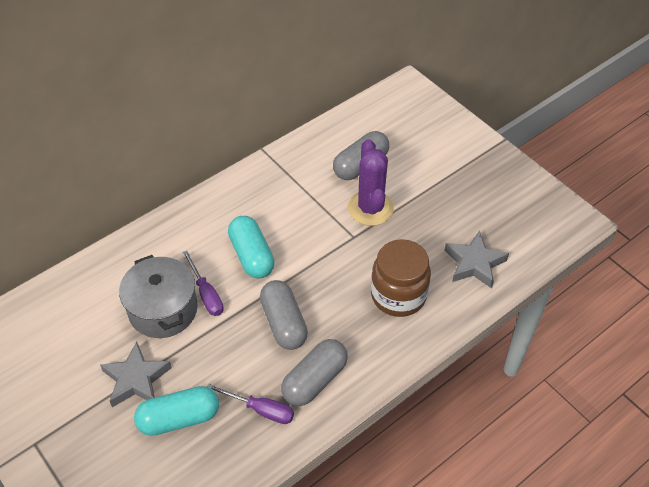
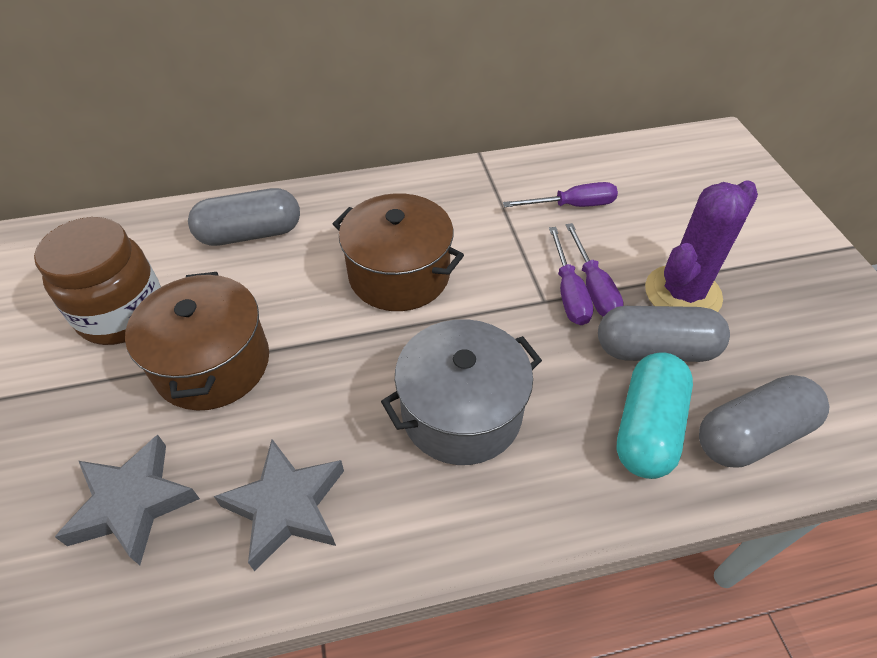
brown pot: none = 0 -> [125,272,269,411] [333,193,464,311] = 2
purple screwdriver: [183,251,224,316] [207,384,294,424] = 2 -> [503,182,618,207] [549,227,593,325] [566,223,624,317] = 3
turquoise capsule: [134,386,219,436] [228,216,275,278] = 2 -> [616,352,693,479] = 1

